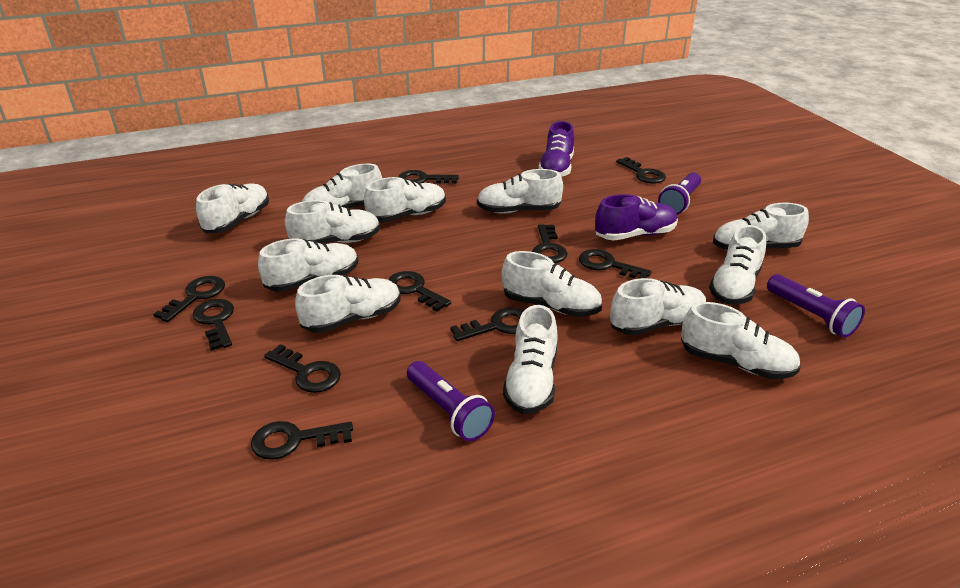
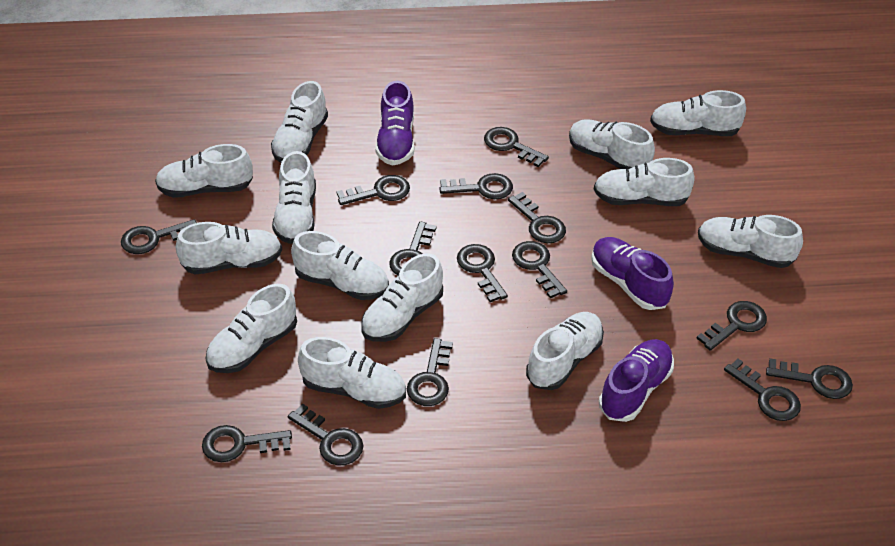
black key: [153,276,225,322] [192,299,234,351] [251,421,353,460] [264,344,341,393] [388,271,451,312] [398,170,459,184] [450,307,524,341] [532,224,568,263] [579,249,651,279] [616,157,666,184] = 10 -> [121,219,196,254] [202,425,292,462] [288,404,364,466] [336,175,410,205] [389,221,436,275] [407,338,453,406] [439,173,513,199] [457,244,508,302] [484,127,549,167] [508,192,566,243] [512,241,567,299] [696,301,767,351] [724,359,801,421] [766,358,853,399] = 14
purple flashlight: [407,361,495,441] [658,172,701,215] [767,274,865,338] = 3 -> none = 0
purple shoe: [538,121,574,177] [595,194,678,240] = 2 -> [375,81,414,166] [591,237,674,310] [599,339,674,422] = 3

